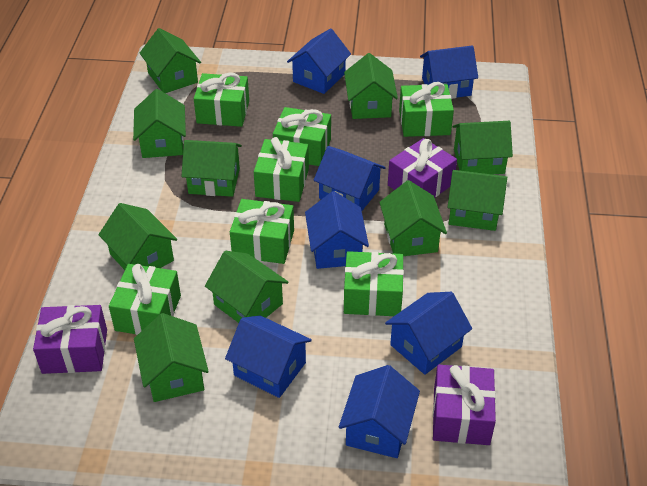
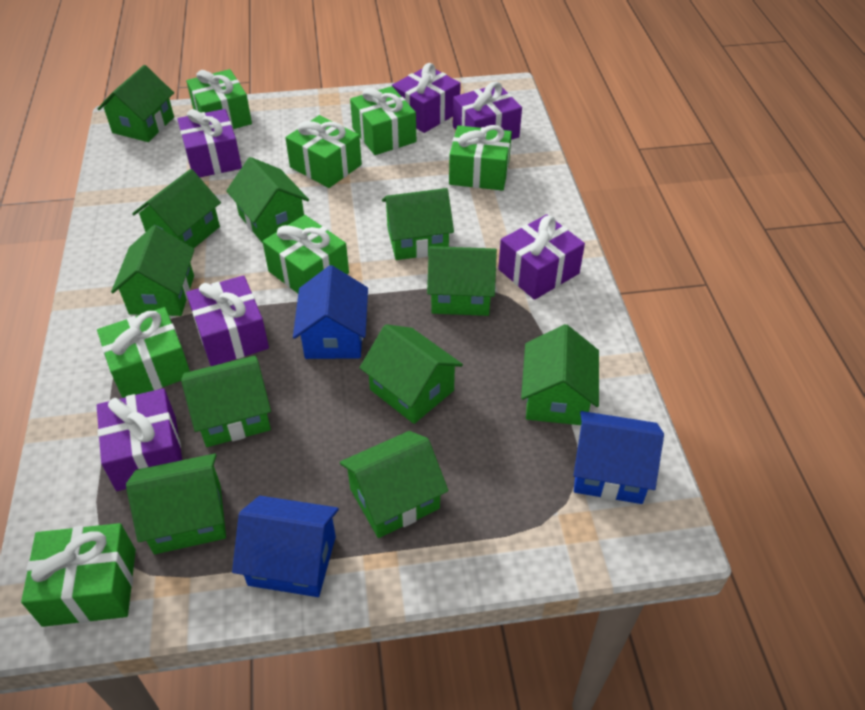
blue house: [225,316,312,398] [287,28,351,94] [305,191,369,269] [314,146,386,211] [339,365,420,458] [385,292,472,375] [420,45,478,99] = 7 -> [232,496,339,597] [293,265,368,359] [574,411,664,504] = 3
green house: [99,203,177,270] [133,89,186,158] [134,313,209,402] [139,28,201,93] [181,140,242,197] [205,251,289,323] [344,53,398,119] [379,180,447,256] [448,170,507,231] [453,121,513,174] = 10 -> [97,65,174,142] [111,225,194,316] [126,454,226,554] [132,169,221,248] [181,356,271,447] [226,157,309,243] [340,431,448,538] [360,324,463,424] [382,188,454,260] [427,246,497,316] [521,324,599,425] = 11
purple gift: [33,305,107,374] [388,138,457,198] [433,365,496,445] = 3 -> [97,388,182,491] [177,109,242,177] [186,275,269,366] [392,63,461,133] [453,81,522,140] [498,214,585,300] = 6

